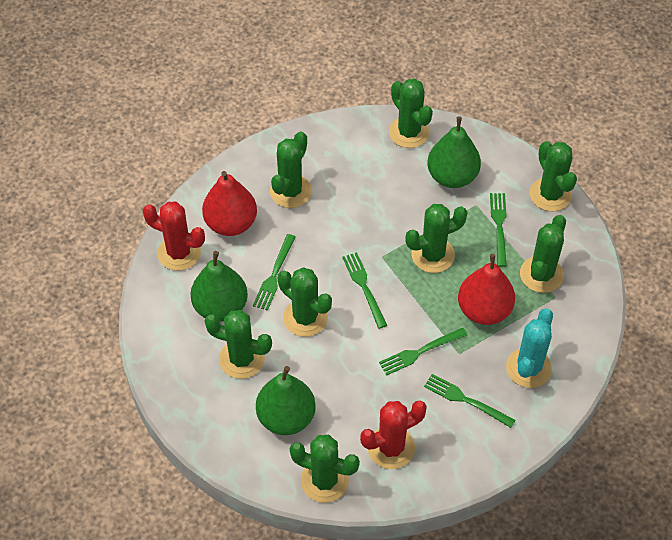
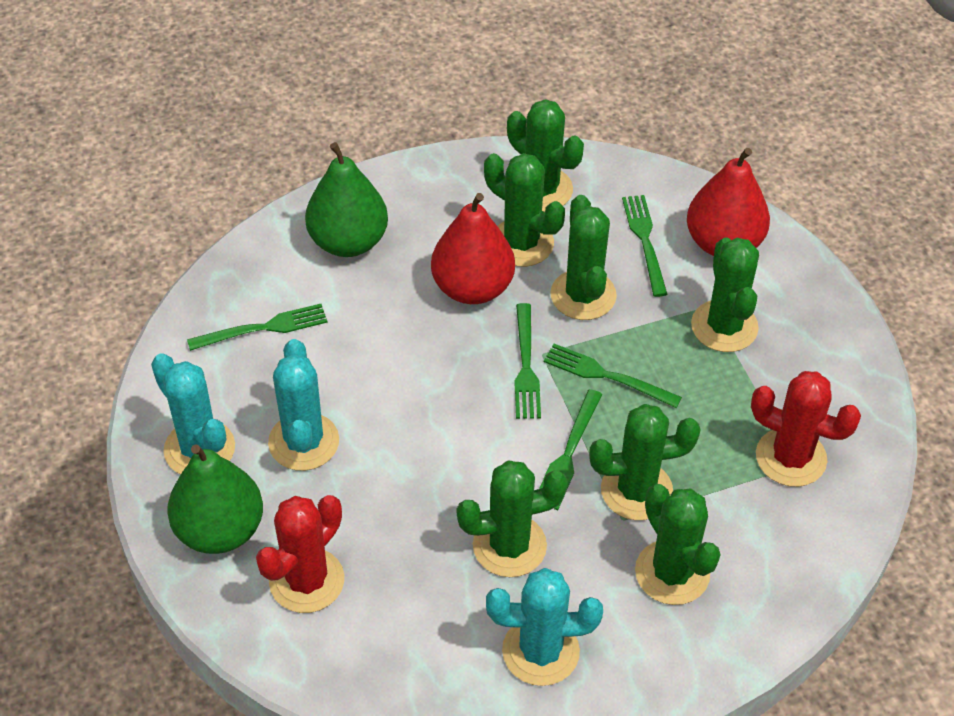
green cactus: [205,310,272,379] [270,131,312,208] [278,267,332,337] [290,435,360,503] [389,79,433,148] [405,204,468,273] [520,215,566,293] [530,141,577,211] = 8 -> [457,461,568,577] [484,153,565,267] [507,99,584,212] [550,195,617,320] [589,404,701,520] [635,484,721,605] [691,237,759,352] = 7
green pear: [190,251,248,322] [256,366,316,435] [427,117,481,188] = 3 -> [167,444,263,554] [305,142,388,257] = 2
turquoise cactus: [506,308,553,388] = 1 -> [151,353,235,474] [268,339,339,471] [486,568,603,686] = 3

